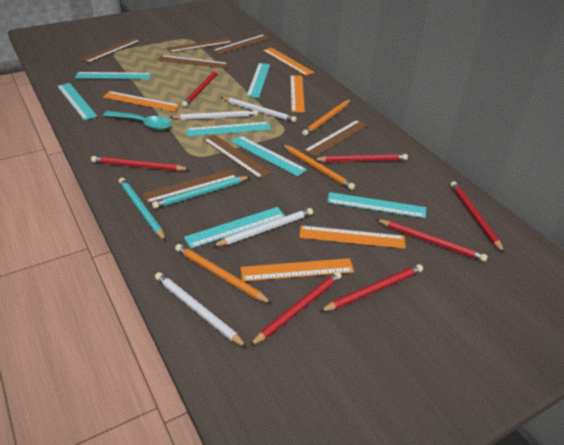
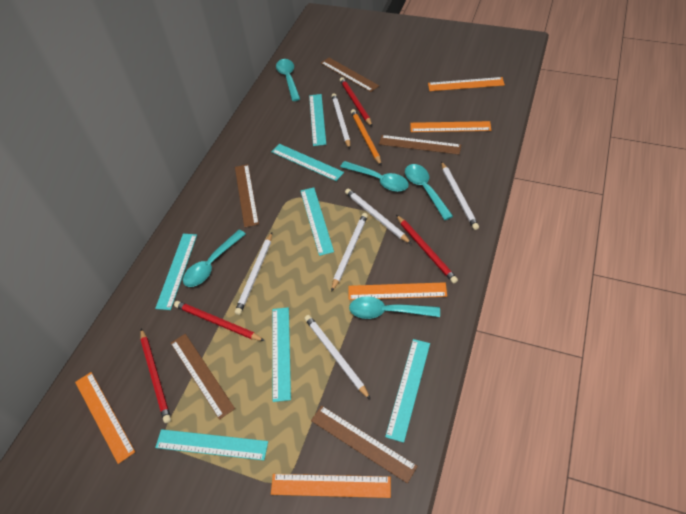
brown ruler: [80,38,140,63] [142,169,237,204] [158,55,228,69] [167,38,233,53] [203,134,271,179] [213,34,270,54] [304,120,368,157] = 7 -> [171,334,235,420] [235,164,259,228] [311,406,418,483] [321,58,379,92] [379,135,461,155] = 5
orange pencil: [175,244,272,304] [282,144,355,190] [302,100,351,136] = 3 -> [351,109,382,166] = 1
red pencil: [91,156,189,171] [182,70,219,107] [250,271,341,346] [313,154,408,162] [319,264,423,312] [376,219,488,262] [450,181,505,253] = 7 -> [140,329,171,423] [174,301,265,341] [340,77,372,126] [396,215,458,283] = 4
turquoise pencil: [119,178,166,241] [152,176,251,209] = 2 -> none = 0
turquoise spoon: [103,111,172,130] = 1 -> [183,230,246,287] [276,59,300,101] [340,161,409,192] [349,296,440,319] [405,164,453,220] = 5
white pencil: [155,272,247,348] [169,110,258,120] [213,208,313,246] [221,97,297,122] = 4 -> [235,232,272,315] [304,315,371,400] [331,93,350,149] [331,213,368,292] [345,189,412,244] [441,161,479,230] = 6

